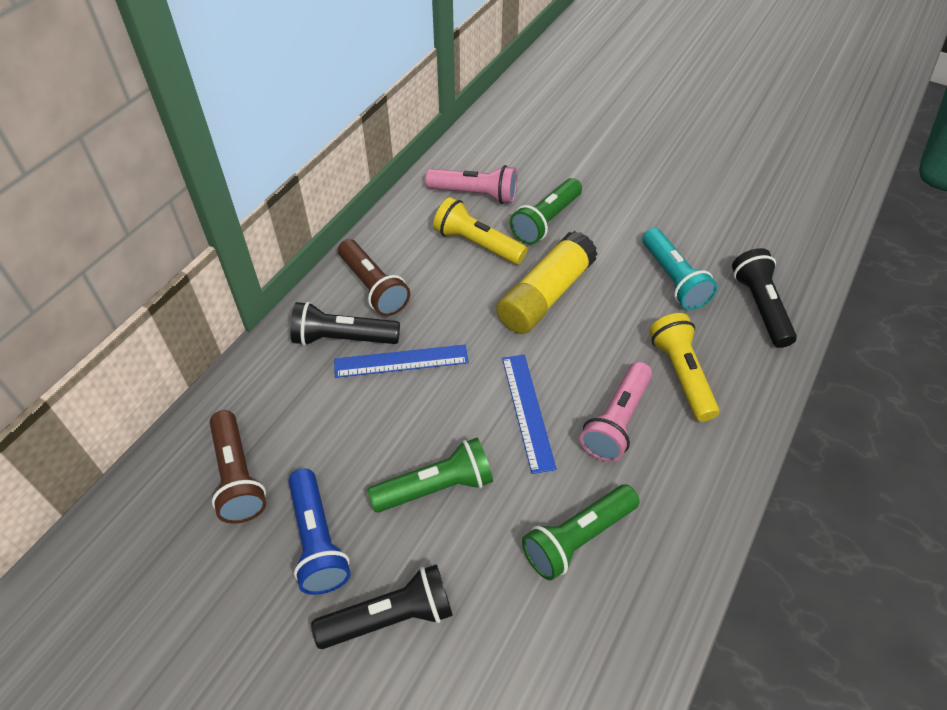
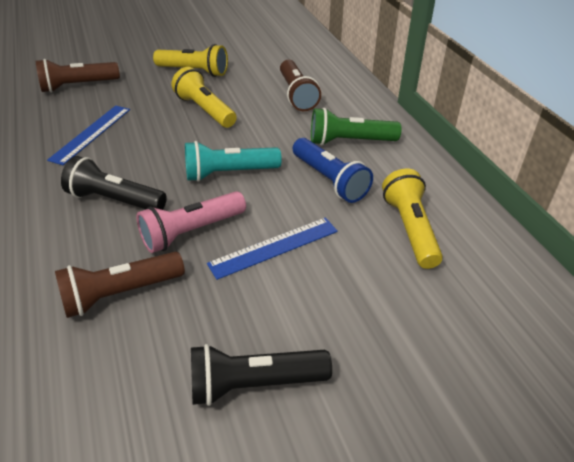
black flashlight: [290,302,400,346] [311,564,453,649] [732,248,797,348] = 3 -> [61,156,167,210] [191,344,332,406] = 2
brown flashlight: [210,410,266,524] [338,239,410,316] = 2 -> [36,59,120,93] [55,252,185,318] [280,60,321,111] = 3
green flashlight: [367,438,493,513] [510,178,582,245] [522,485,640,581] = 3 -> [311,108,401,145] = 1
pink flashlight: [425,165,517,204] [580,362,652,462] = 2 -> [136,191,246,253] = 1
yellow flashlight: [433,197,527,264] [649,313,719,422] = 2 -> [153,44,228,77] [172,67,237,128] [382,169,443,269] = 3
yellow glue stick: [496,231,597,334] = 1 -> none = 0

